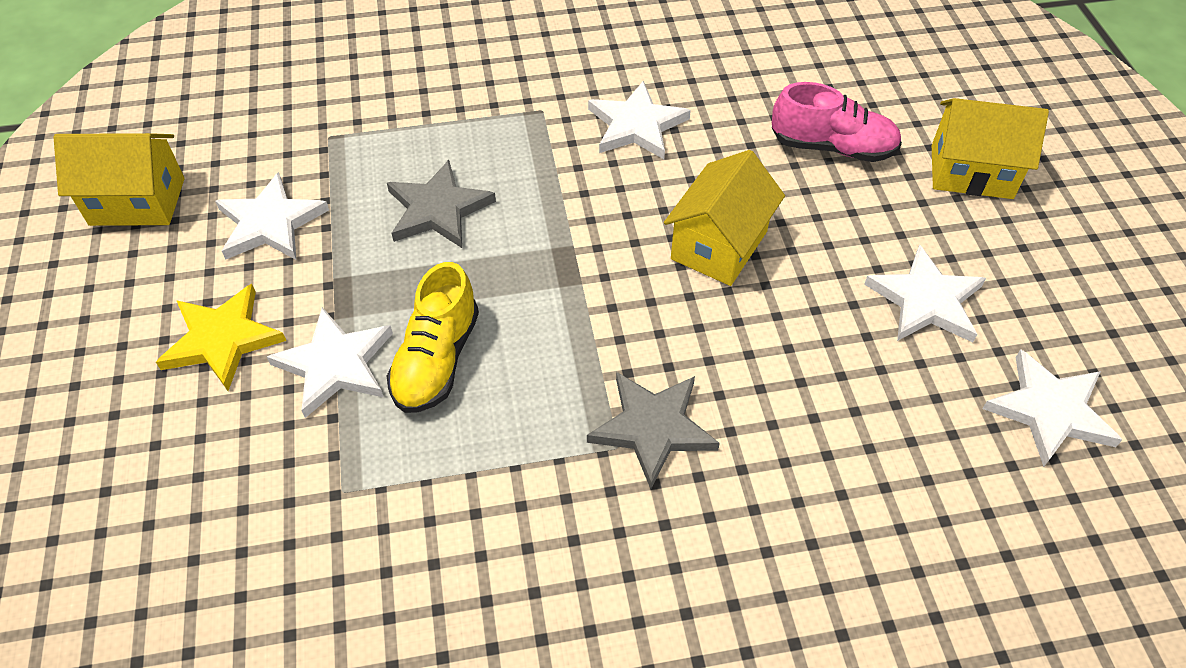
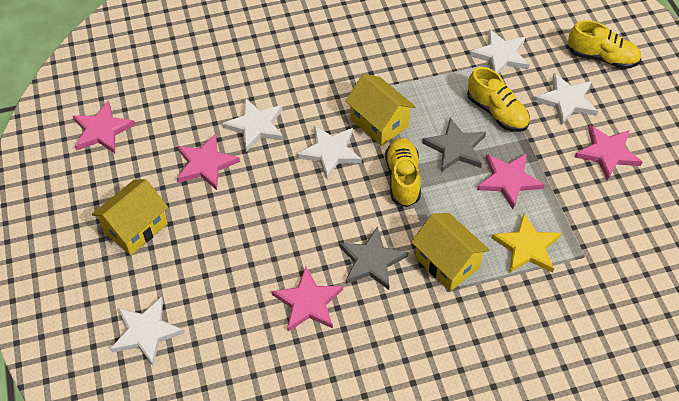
pink shoe: [772,82,902,162] = 1 -> none = 0
pink star: none = 0 -> [73,101,136,153] [177,134,240,190] [272,267,343,332] [477,153,545,209] [575,125,643,180] = 5
yellow shoe: [387,262,479,413] = 1 -> [385,138,421,207] [467,67,530,132] [568,20,641,69] = 3

